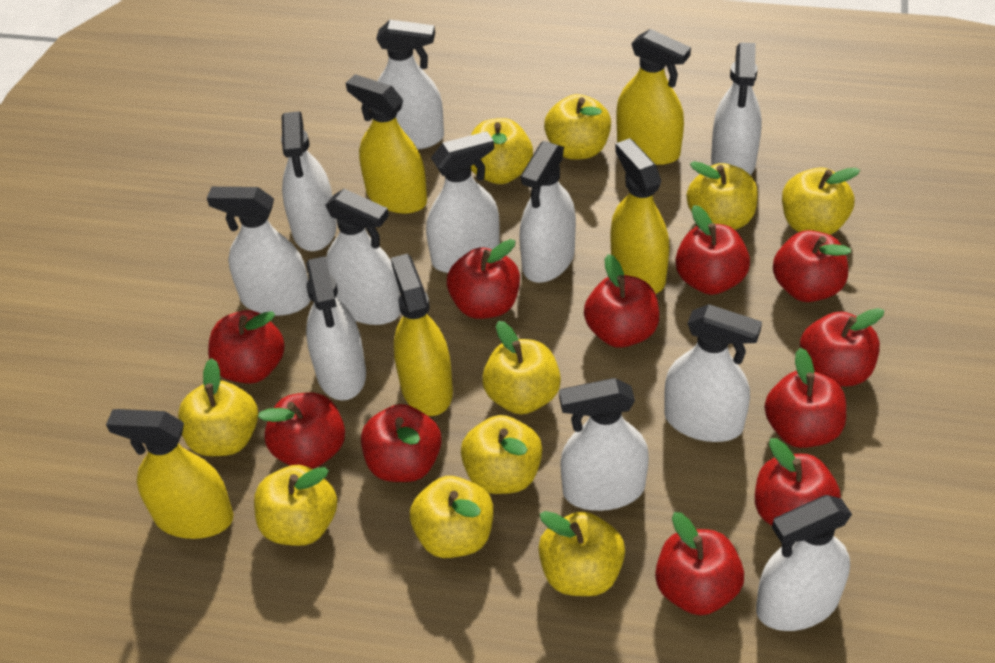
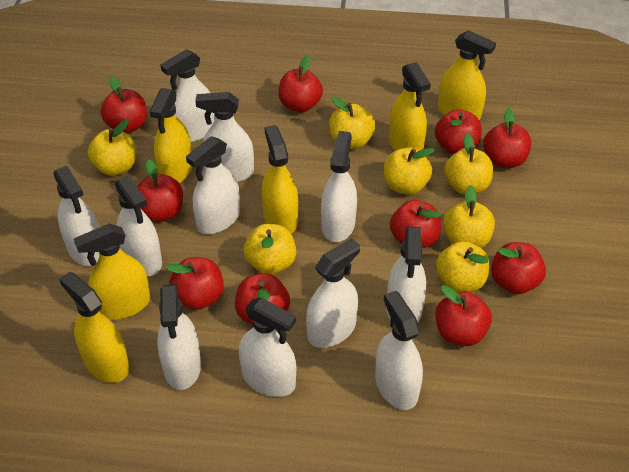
red apple: [208,310,285,384] [258,393,345,469] [361,404,442,482] [447,239,520,319] [584,254,659,348] [655,512,744,615] [675,205,750,295] [755,438,841,526] [764,347,846,448] [773,230,851,302] [800,308,884,387] = 11 -> [101,76,147,133] [137,159,183,222] [166,257,224,310] [235,273,290,325] [278,56,323,112] [390,200,441,248] [435,109,482,155] [435,285,492,346] [483,108,531,168] [491,242,546,294] = 10
yellow apple: [178,358,258,456] [254,465,337,546] [410,476,493,558] [461,415,542,494] [471,118,533,184] [482,321,561,414] [538,511,625,596] [544,94,611,160] [687,161,758,230] [782,167,860,235] = 10 -> [88,120,136,176] [244,224,296,274] [329,97,375,149] [384,147,434,195] [436,241,490,292] [443,185,495,248] [444,133,493,195] = 7
yellow spray bottle: [106,409,234,539] [346,74,427,214] [391,254,453,416] [611,138,669,294] [616,29,691,165] = 5 -> [59,272,129,383] [74,223,150,320] [150,88,192,183] [262,125,298,233] [389,62,431,151] [438,30,496,120] = 6

